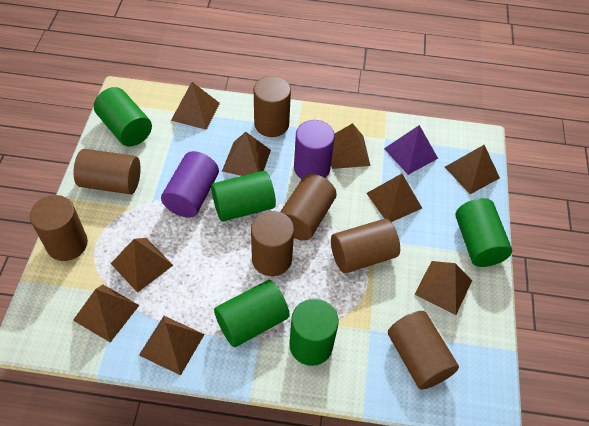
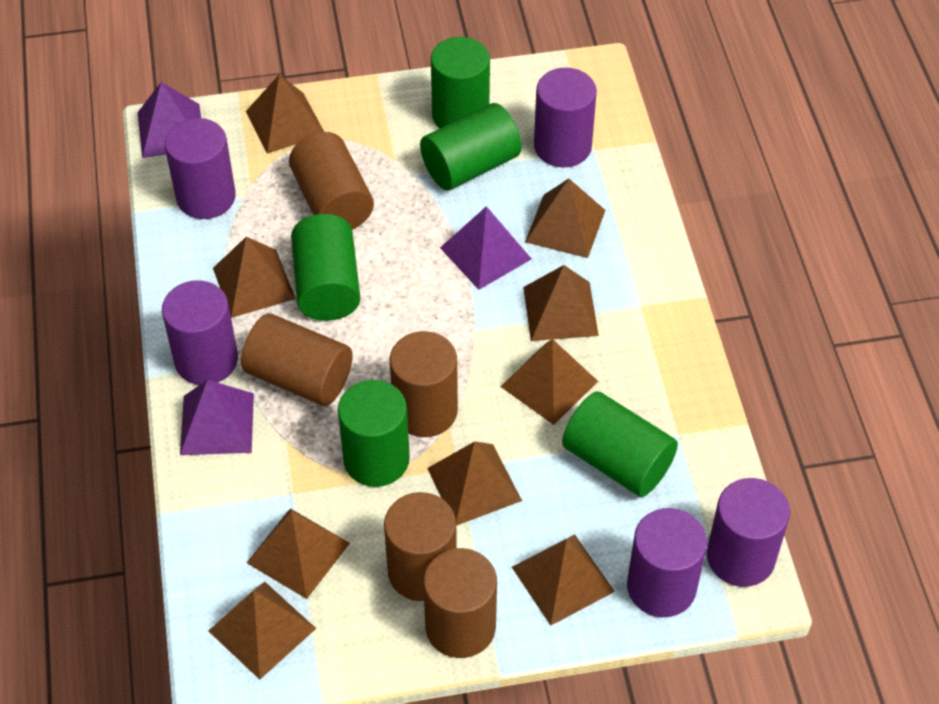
brown cylinder: [30,195,88,261] [73,149,141,194] [251,211,294,276] [254,76,291,137] [280,174,337,241] [331,219,400,273] [388,311,459,390] = 7 -> [241,314,353,406] [289,132,374,230] [384,492,457,601] [390,331,458,437] [423,548,497,658] = 5
purple cylinder: [161,151,219,218] [294,120,335,179] = 2 -> [162,280,238,385] [165,118,236,219] [534,68,597,167] [627,508,707,617] [707,478,790,587] = 5
purple pyramid: [384,125,438,175] = 1 -> [138,82,201,158] [180,380,254,455] [440,206,531,290] = 3

